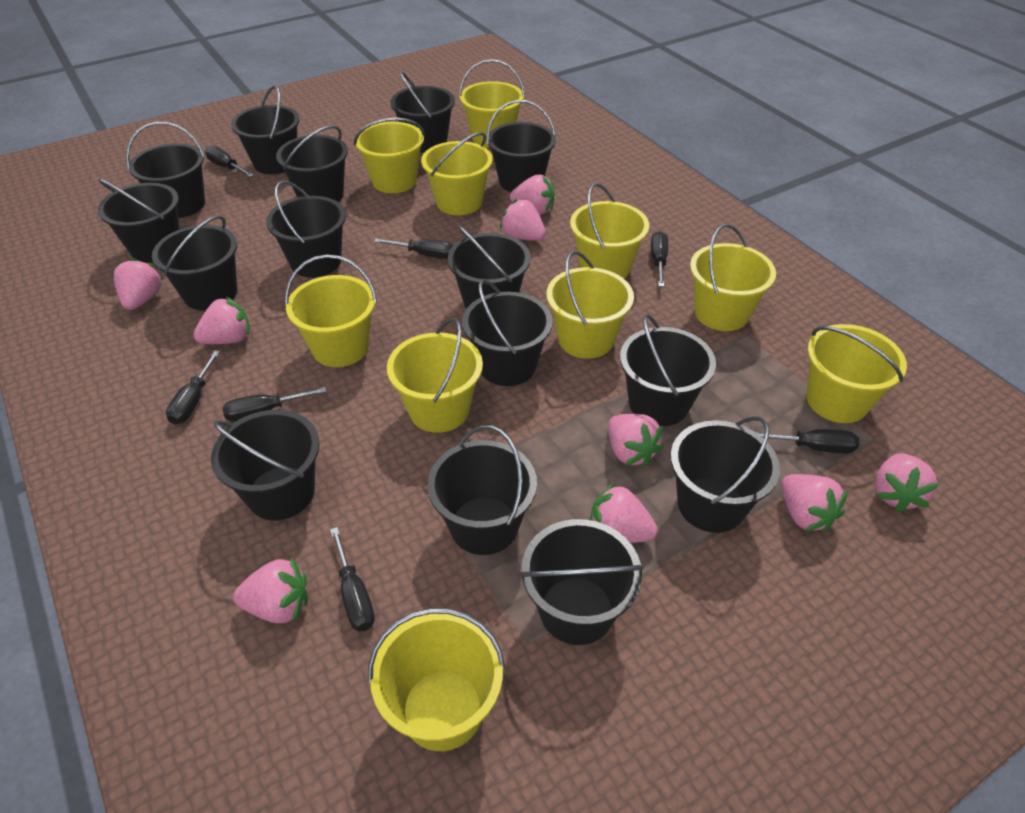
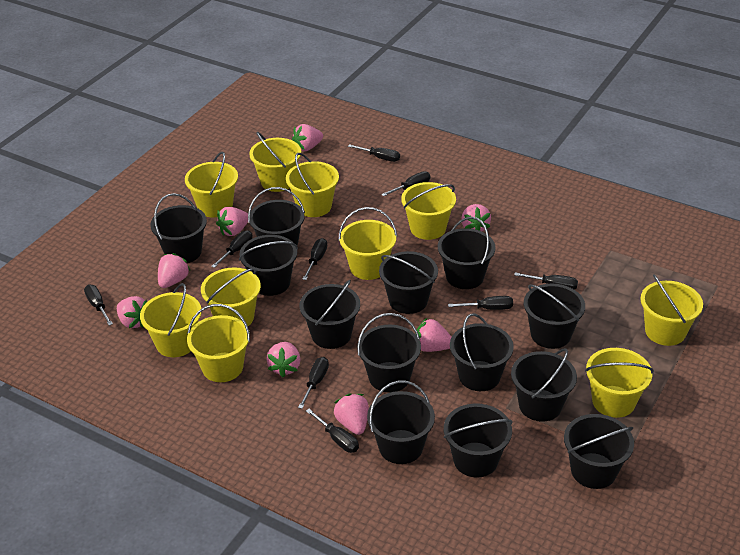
black bucket: [98,179,180,263] [126,122,205,218] [152,216,237,310] [211,410,320,521] [231,85,300,174] [266,181,346,277] [276,125,348,202] [390,71,455,153] [427,425,537,555] [448,225,531,309] [462,279,553,386] [486,100,556,192] [520,519,644,645] [620,314,716,426] [670,416,780,533] = 15 -> [150,193,207,263] [239,235,298,296] [248,187,305,246] [300,280,360,349] [357,313,421,393] [367,381,435,464] [379,251,438,314] [438,217,495,289] [444,404,513,478] [450,313,514,391] [511,348,577,422] [524,284,585,349] [564,414,634,489] = 13
black screwdriver: [166,350,220,425] [205,146,254,177] [222,387,327,421] [330,527,375,631] [374,238,453,259] [651,231,668,287] [757,429,859,453] = 7 -> [84,284,113,326] [211,230,252,268] [298,357,329,409] [302,238,327,280] [306,409,359,453] [348,144,400,162] [381,171,430,196] [448,296,513,310] [514,272,578,290] = 9
pink strawberry: [114,258,164,310] [194,297,249,344] [233,558,308,623] [500,199,546,241] [510,174,554,214] [590,483,658,543] [608,414,663,467] [781,474,848,532] [875,453,939,512] = 9 -> [117,296,147,328] [158,253,191,288] [216,207,248,236] [266,342,301,377] [292,124,323,151] [334,393,369,435] [417,318,451,352] [461,204,491,231] = 8

